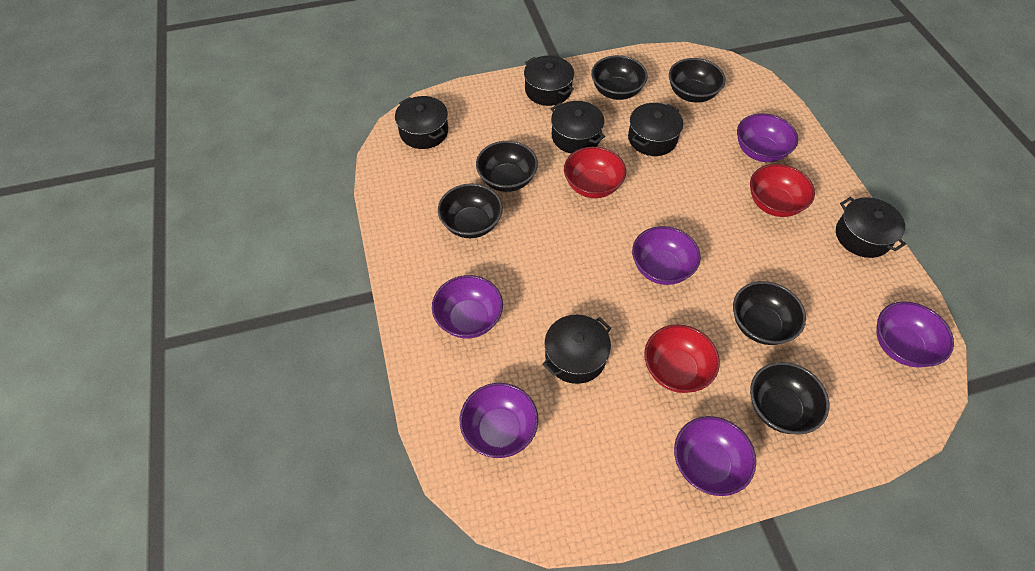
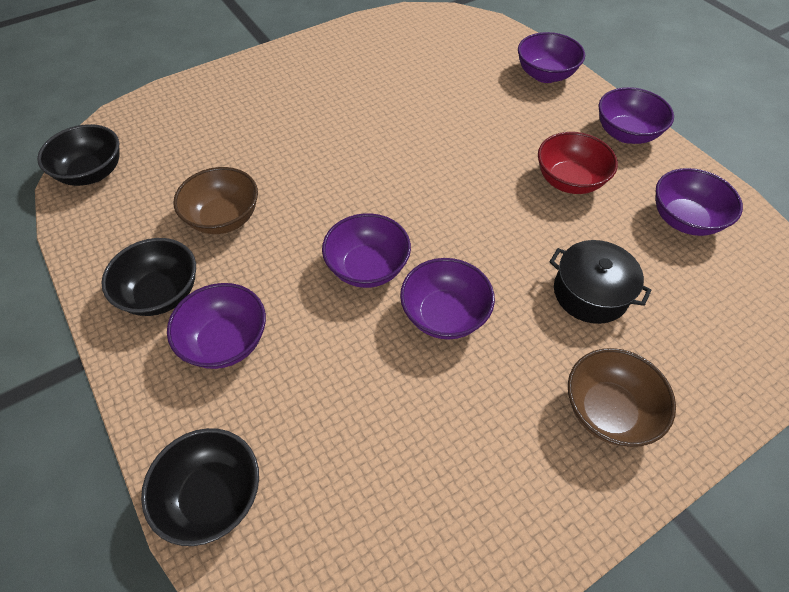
black bowl: [438,183,503,238] [476,141,538,192] [591,55,648,100] [669,58,726,103] [733,281,806,345] [750,362,829,435] = 6 -> [37,124,120,186] [102,238,196,316] [141,428,259,546] = 3
black pot: [395,96,448,149] [524,56,574,106] [542,315,611,384] [551,101,605,154] [628,103,683,156] [836,197,906,258] = 6 -> [549,240,652,324] = 1
brown bowl: none = 0 -> [174,167,258,234] [568,348,676,447] = 2
red bowl: [564,147,626,198] [644,325,720,393] [750,164,815,217] = 3 -> [538,132,618,194] = 1

